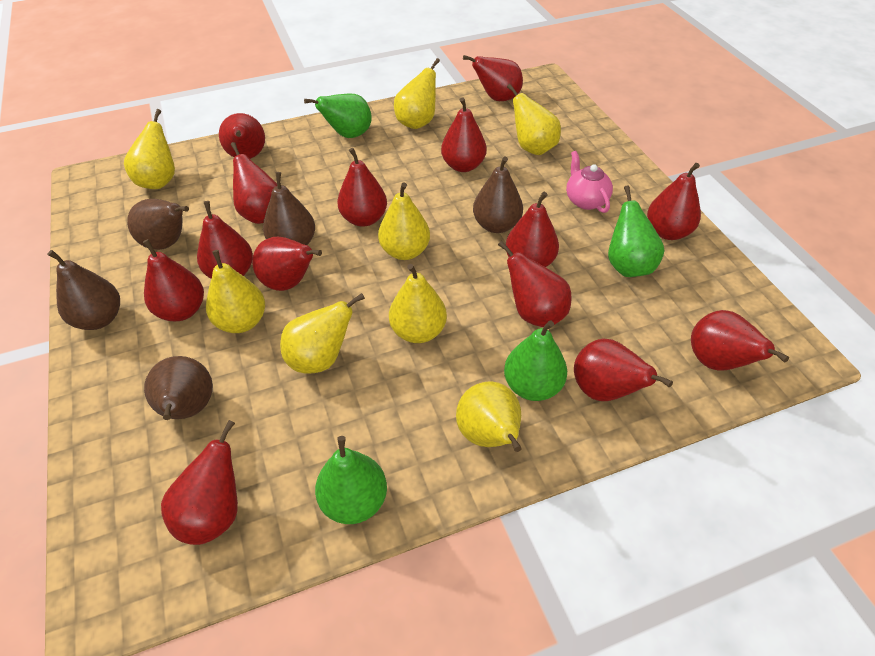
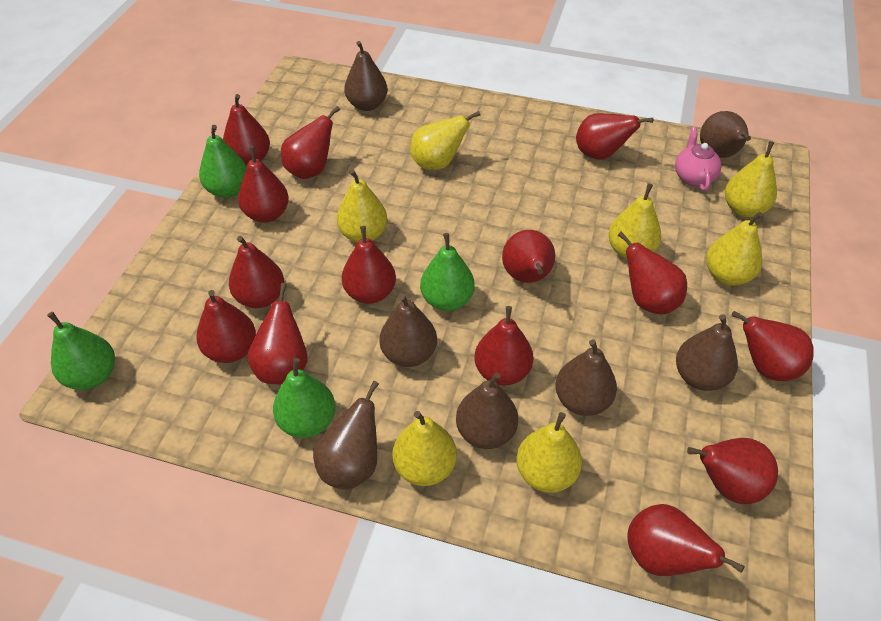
brown pear: [47,250,120,330] [127,199,189,250] [144,356,213,420] [263,172,315,245] [473,157,523,233] = 5 -> [313,381,379,490] [344,41,388,111] [379,294,437,367] [456,372,518,449] [555,339,617,416] [676,314,738,391] [700,111,751,158] = 7
yellow pear: [124,109,175,189] [206,250,265,333] [280,293,365,374] [378,182,430,260] [389,264,447,343] [394,58,440,129] [456,381,522,452] [507,84,561,155] = 8 -> [337,169,387,242] [392,411,457,486] [410,111,481,170] [516,412,582,493] [608,183,662,259] [706,212,763,286] [725,141,777,217] = 7

